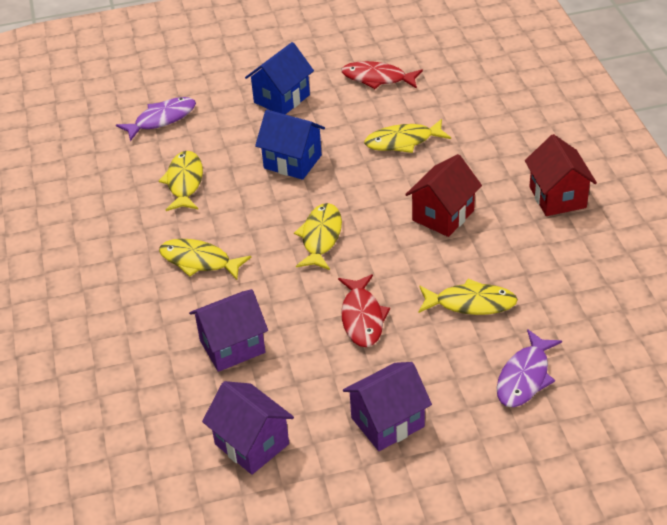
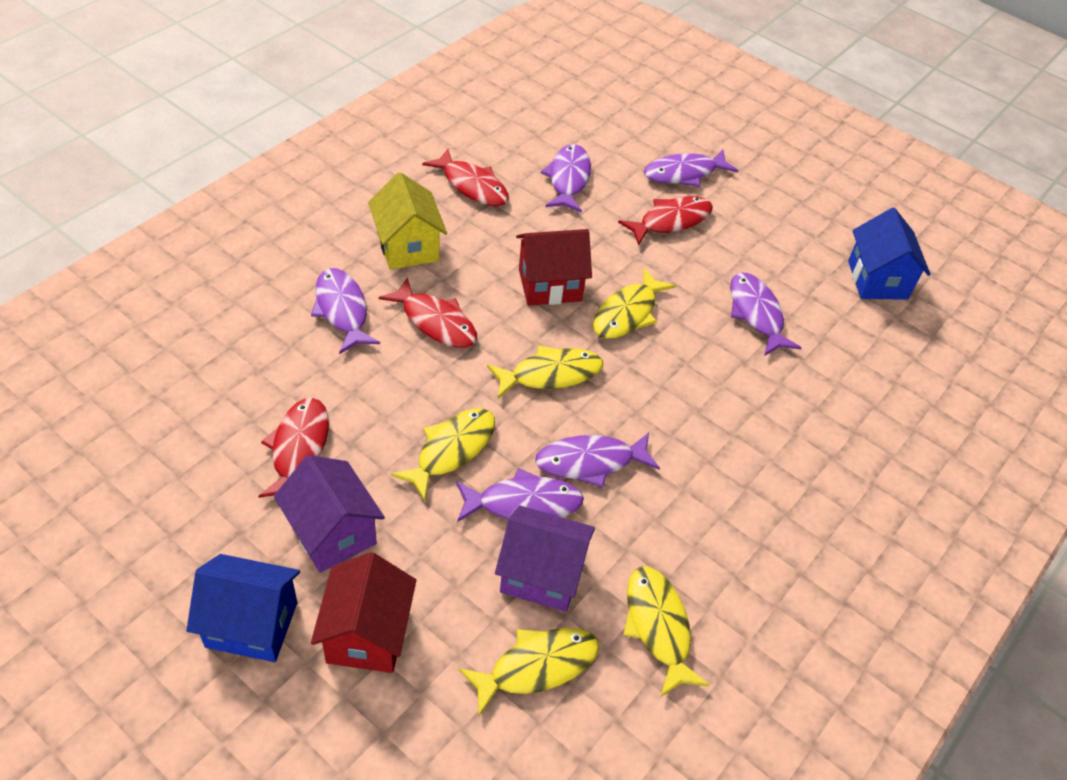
purple fish: [116,97,196,141] [497,329,562,407] = 2 -> [311,268,380,354] [456,468,584,522] [535,433,660,488] [541,144,591,213] [644,150,738,187] [730,273,802,356] = 6
purple house: [189,289,268,372] [202,381,294,475] [343,362,432,451] = 3 -> [274,455,385,573] [495,506,595,612] = 2
red fish: [338,274,390,347] [341,61,423,89] = 2 -> [258,398,329,498] [379,277,477,348] [422,148,509,206] [618,196,713,246] = 4
yellow house: none = 0 -> [368,172,447,270] = 1

